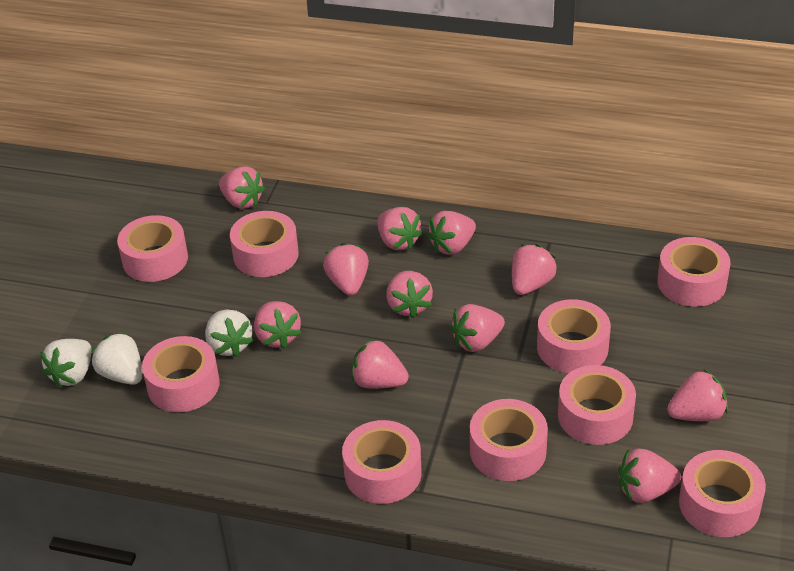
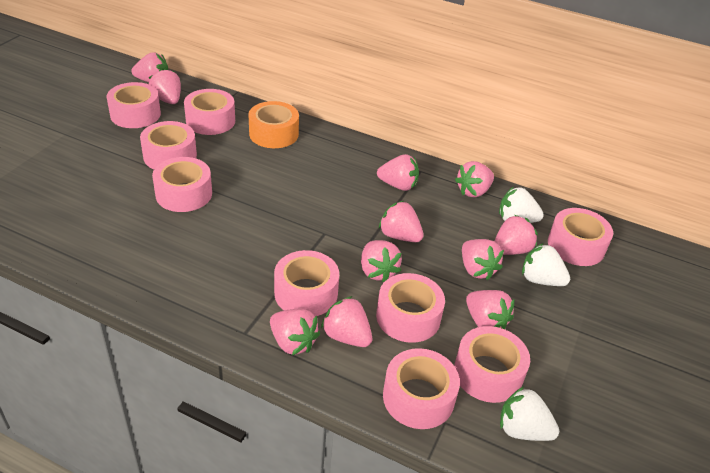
orange tape: none = 0 -> [248,101,299,148] = 1

